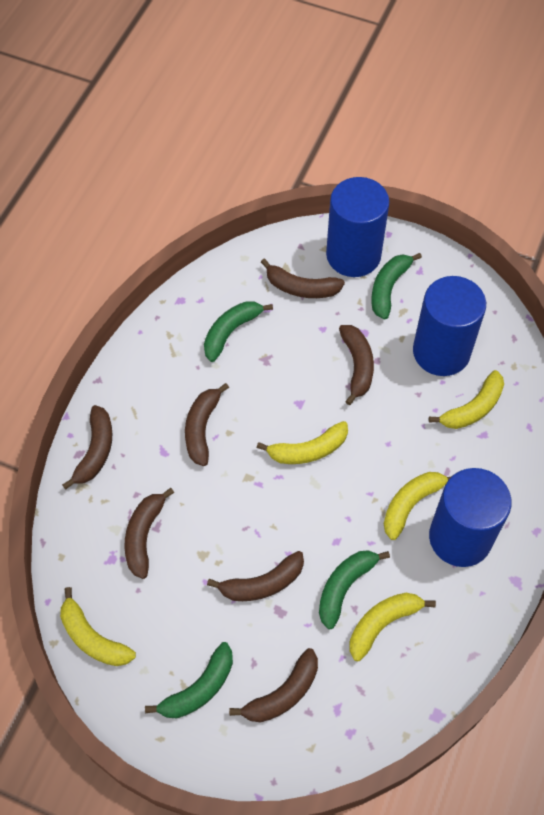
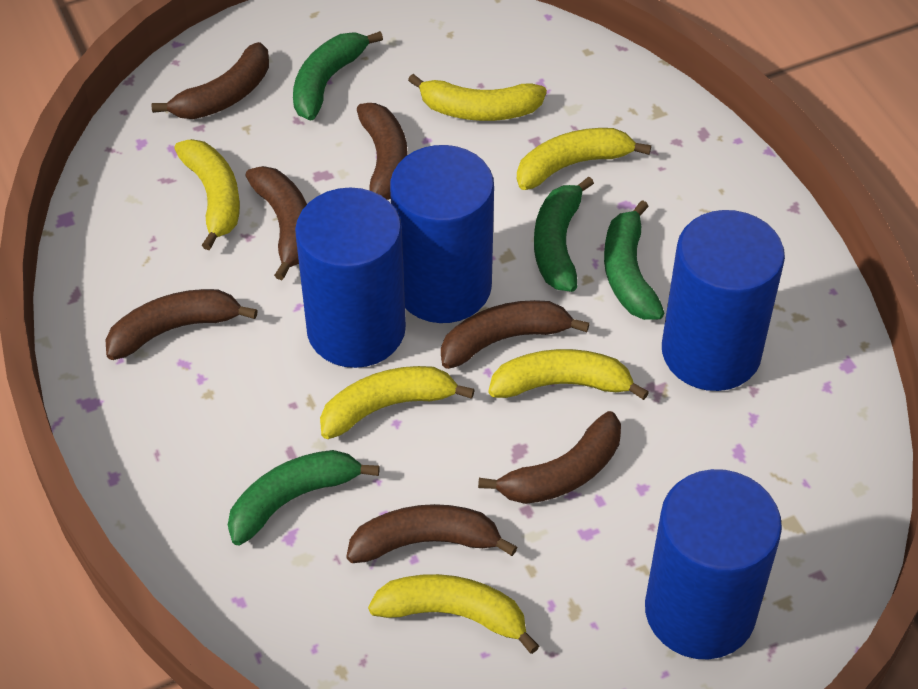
blue cylinder: [326,177,390,277] [413,276,486,376] [429,468,512,567] = 3 -> [295,188,406,368] [390,145,494,323] [645,469,782,659] [662,210,785,391] = 4
yellow banana: [60,587,136,666] [257,421,348,464] [350,593,436,661] [384,472,452,540] [429,370,504,429] = 5 -> [174,139,240,250] [320,366,475,439] [368,574,539,654] [408,74,547,121] [489,349,649,400] [517,128,651,190] = 6

